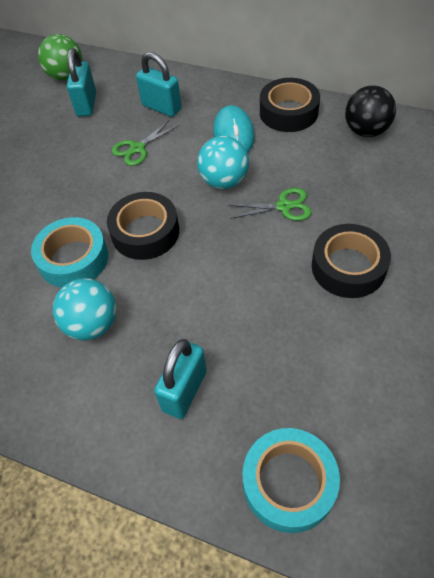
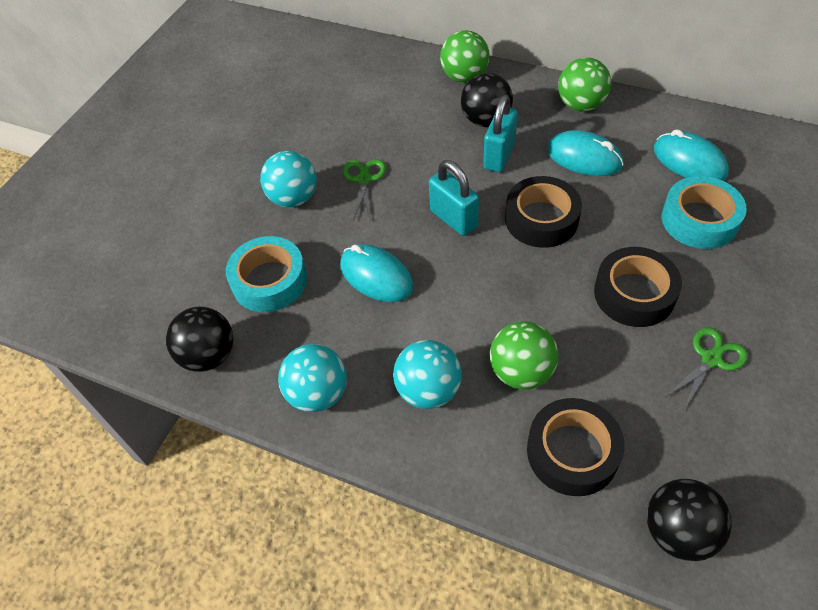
black ball: [345,85,396,137] = 1 -> [166,307,234,372] [461,73,513,127] [647,479,732,561] = 3
green ball: [38,34,82,81] = 1 -> [440,30,489,82] [490,321,559,390] [558,57,611,112] = 3
turquoise ball: [53,278,117,340] [197,136,249,189] = 2 -> [260,151,317,207] [278,344,347,412] [393,340,462,409] = 3
turquoise mouse: [213,105,255,153] = 1 -> [340,244,413,302] [547,130,624,176] [654,129,729,181] = 3
turquoise padlock: [67,48,96,116] [136,52,182,117] [154,339,207,419] = 3 -> [429,160,479,236] [483,95,518,172] = 2

